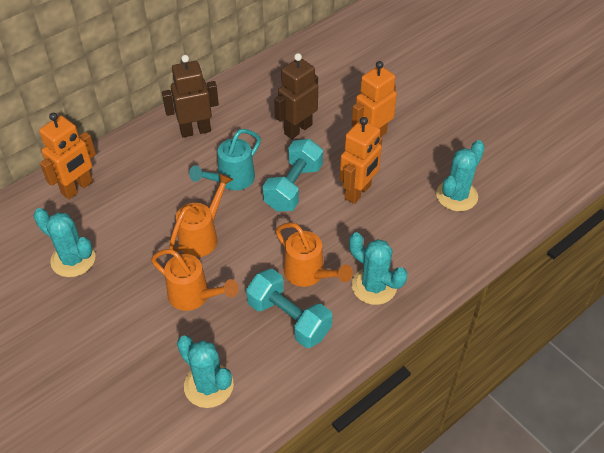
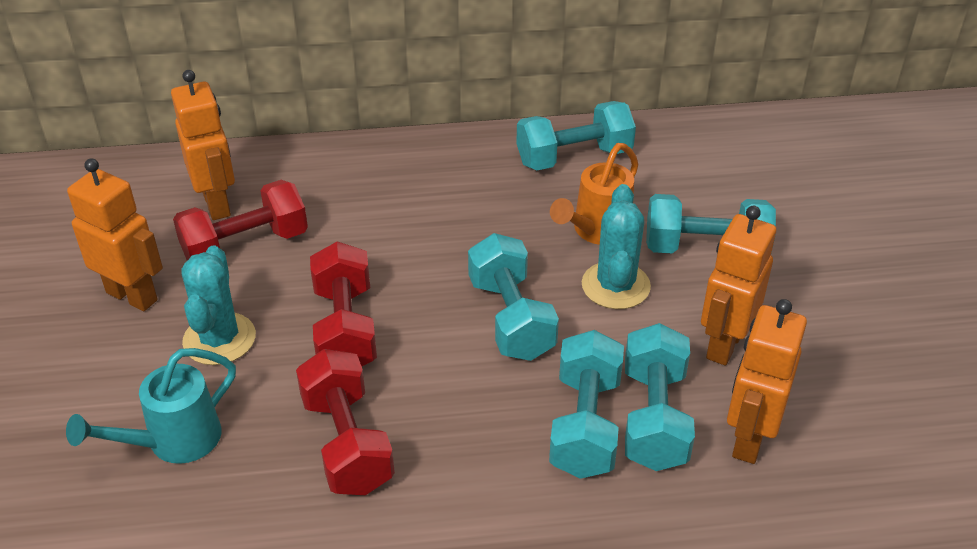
brown robot: [162,55,219,138] [274,53,318,139] = 2 -> none = 0
orange robot: [39,113,96,199] [340,117,382,204] [352,61,397,137] = 3 -> [67,158,163,311] [171,70,235,220] [701,206,776,366] [727,299,807,464] = 4
orange watering can: [151,249,239,311] [169,173,234,257] [276,223,353,287] = 3 -> [550,143,638,245] = 1
red dumbbell: none = 0 -> [173,180,308,261] [296,349,395,495] [310,241,377,366] = 3
turquoise cactus: [33,208,95,277] [177,335,234,408] [349,232,407,305] [436,140,485,211] = 4 -> [181,246,256,365] [582,184,651,309] = 2
turquoise dumbbell: [246,269,332,348] [263,139,323,211] = 2 -> [468,233,559,361] [516,101,636,171] [549,330,624,479] [625,323,695,471] [646,194,776,253] = 5

